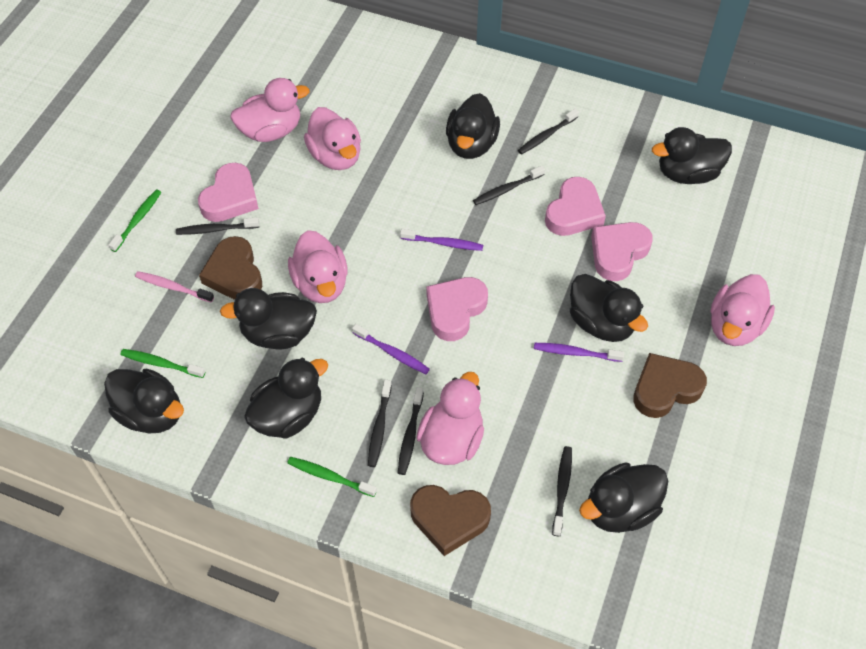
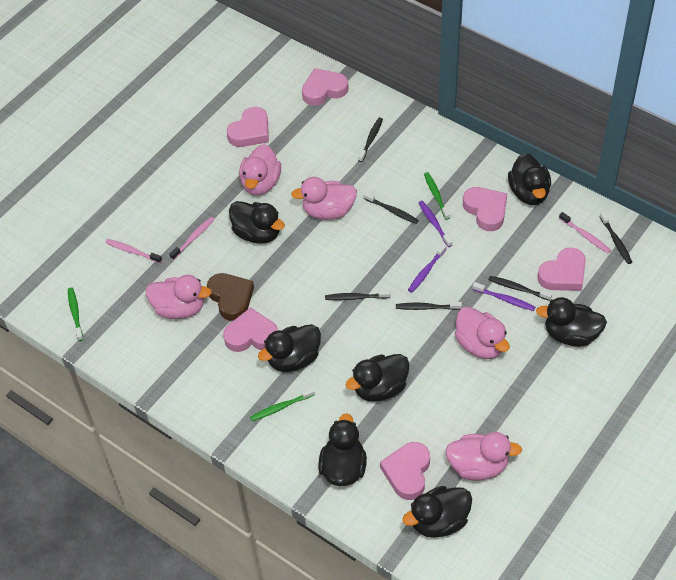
brown heart: [199,236,262,300] [410,485,491,556] [633,353,707,418] = 3 -> [207,273,254,321] = 1
pink heart: [198,163,259,222] [426,277,488,341] [545,177,606,236] [591,222,653,281] = 4 -> [223,307,278,352] [227,107,269,147] [302,68,349,106] [380,442,430,500] [463,187,507,231] [537,248,586,291] = 6
pink toothbrush: [135,271,214,303] = 1 -> [105,239,162,263] [169,217,215,260] [559,212,611,253] = 3

